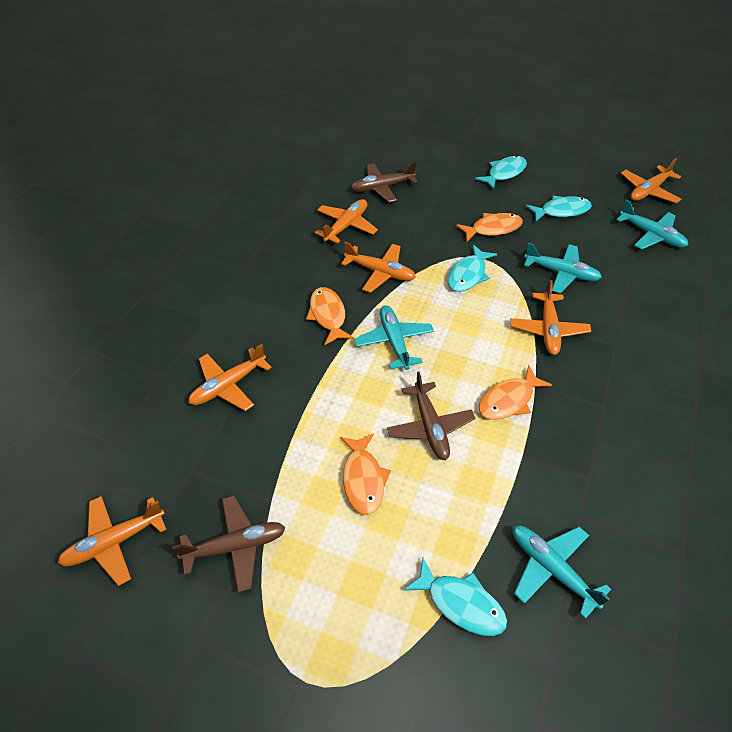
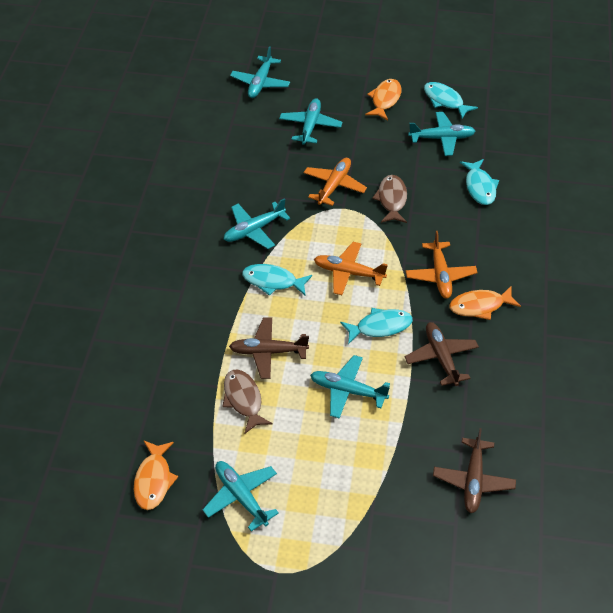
brown fish: none = 0 -> [222,369,273,434] [372,175,407,223] = 2
orange fish: [306,287,354,345] [340,433,391,515] [456,213,523,241] [479,365,552,420] = 4 -> [134,440,178,510] [365,79,401,120] [449,286,521,320] = 3
orange plane: [58,496,167,586] [189,344,272,411] [315,199,378,244] [341,242,416,293] [511,280,591,355] [621,158,681,203] = 6 -> [304,158,367,206] [314,242,388,295] [406,231,478,299] = 3
turquoise plane: [354,305,434,370] [513,526,611,619] [524,243,602,294] [616,200,688,249] = 4 -> [203,461,279,531] [224,198,290,249] [230,46,290,98] [279,98,342,145] [310,355,390,418] [408,112,476,156] = 6

